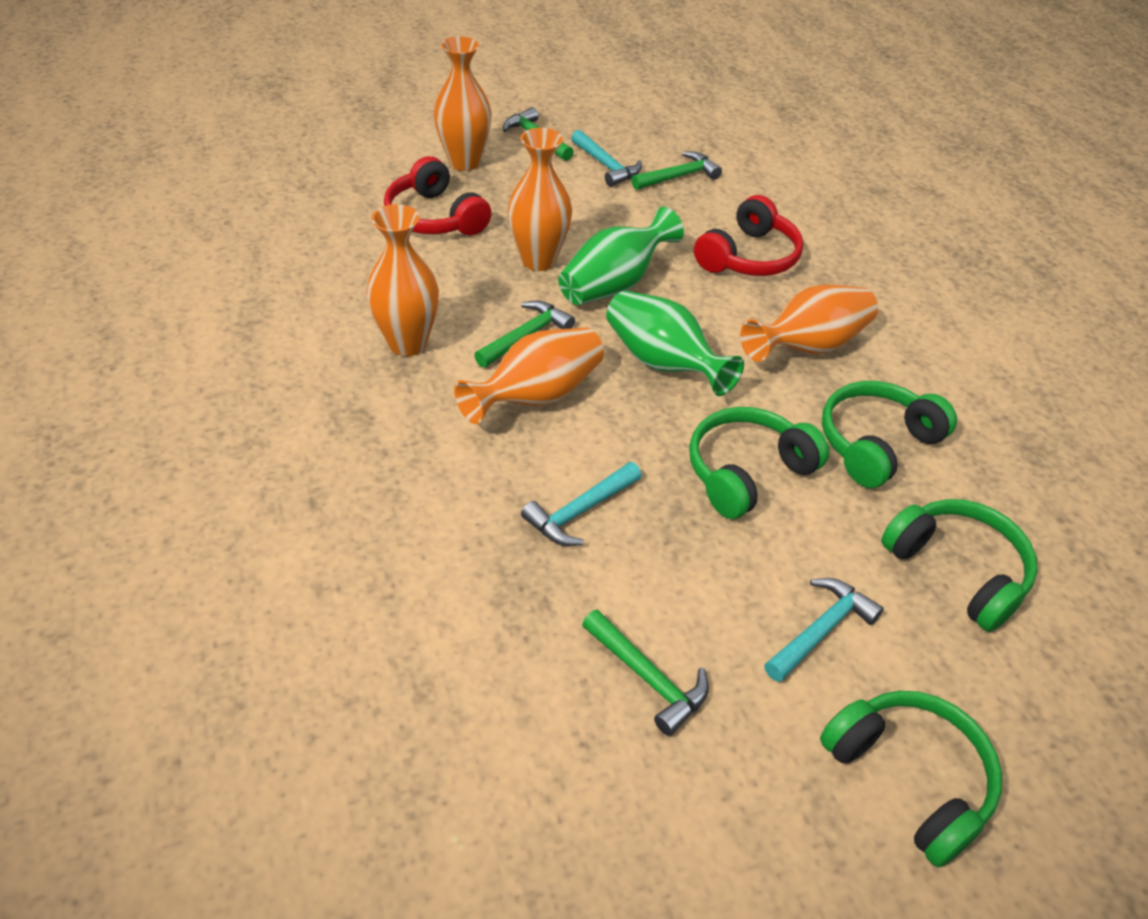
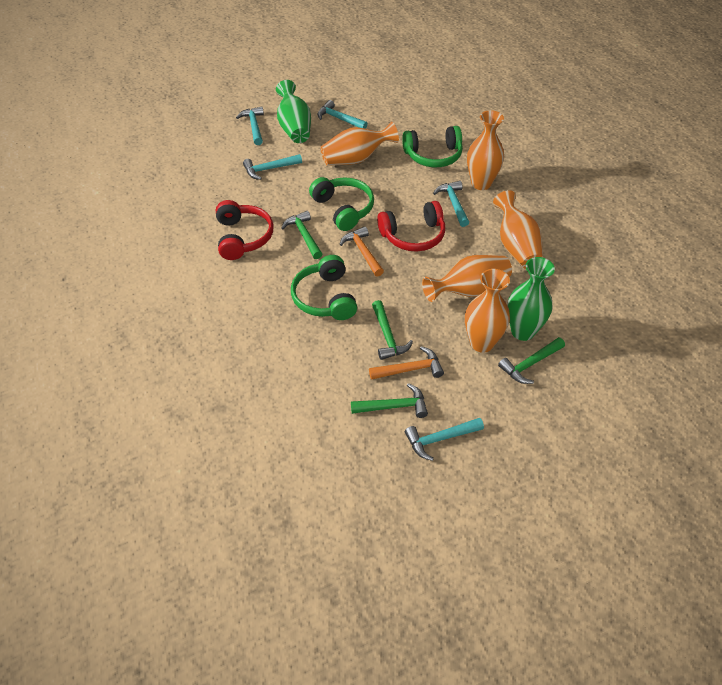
green headphones: [689,407,829,519] [820,691,1002,868] [822,381,957,488] [881,499,1038,632] = 4 -> [291,255,357,320] [309,177,374,231] [402,126,463,167] = 3
orange hammer: none = 0 -> [340,227,384,277] [369,346,444,380] = 2
turquoise hammer: [521,462,642,546] [571,130,642,187] [764,578,884,682] = 3 -> [236,106,264,145] [243,154,302,180] [317,100,368,129] [405,418,484,461] [433,181,469,227] = 5

